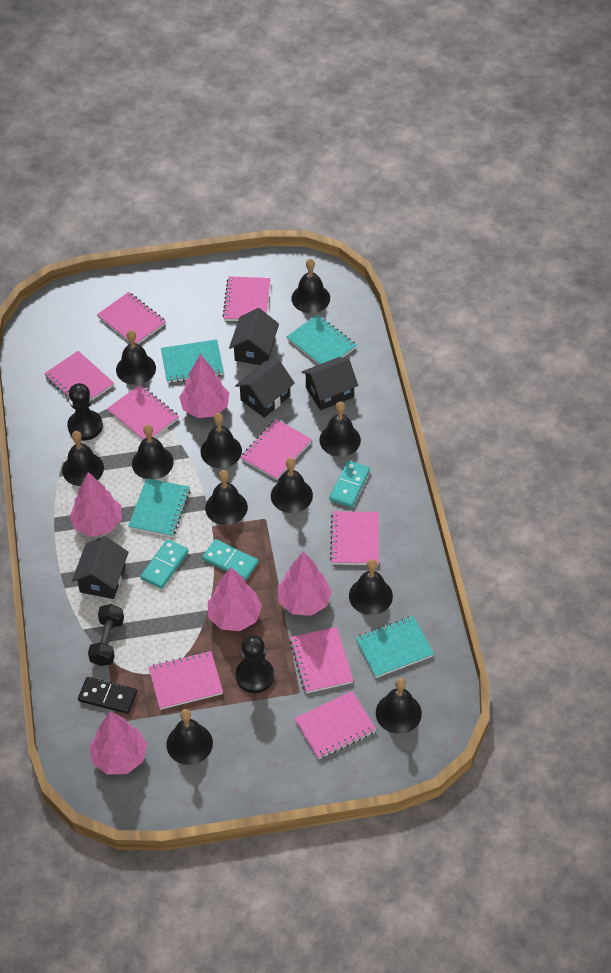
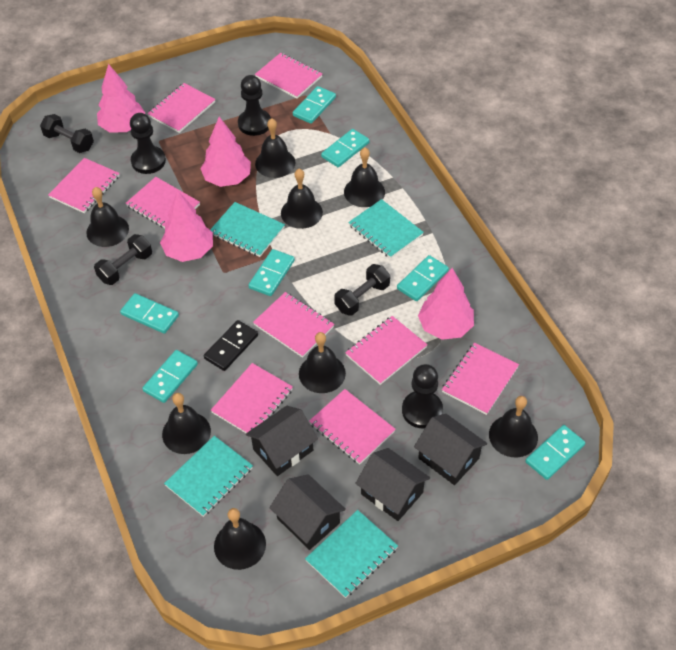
black bell: [62,431,104,486] [116,330,156,385] [132,425,173,480] [166,709,213,765] [201,413,242,468] [205,470,248,525] [271,458,313,513] [291,258,330,313] [319,402,361,457] [349,559,393,615] [376,678,422,734] = 11 -> [86,187,129,247] [162,393,211,454] [214,508,266,570] [255,118,296,178] [281,169,323,229] [299,332,346,393] [344,148,385,207] [489,396,538,457] = 8
black dumbbell: [88,604,124,666] = 1 -> [40,114,94,153] [94,234,152,285] [334,264,390,316] = 3
black pawn: [67,383,103,441] [236,635,274,693] = 2 -> [130,113,166,174] [238,75,271,136] [402,364,443,428] = 3
pink tree: [69,472,122,537] [90,711,147,774] [179,354,229,418] [208,567,262,631] [278,552,332,616] = 5 -> [97,64,145,133] [160,190,213,262] [200,117,251,187] [418,268,474,340] = 4
turquoise domino: [140,539,188,589] [202,539,259,580] [329,461,370,507] = 3 -> [120,293,179,334] [142,350,198,403] [248,249,295,296] [293,86,336,124] [321,129,369,167] [397,255,449,301] [525,425,585,480] = 7

